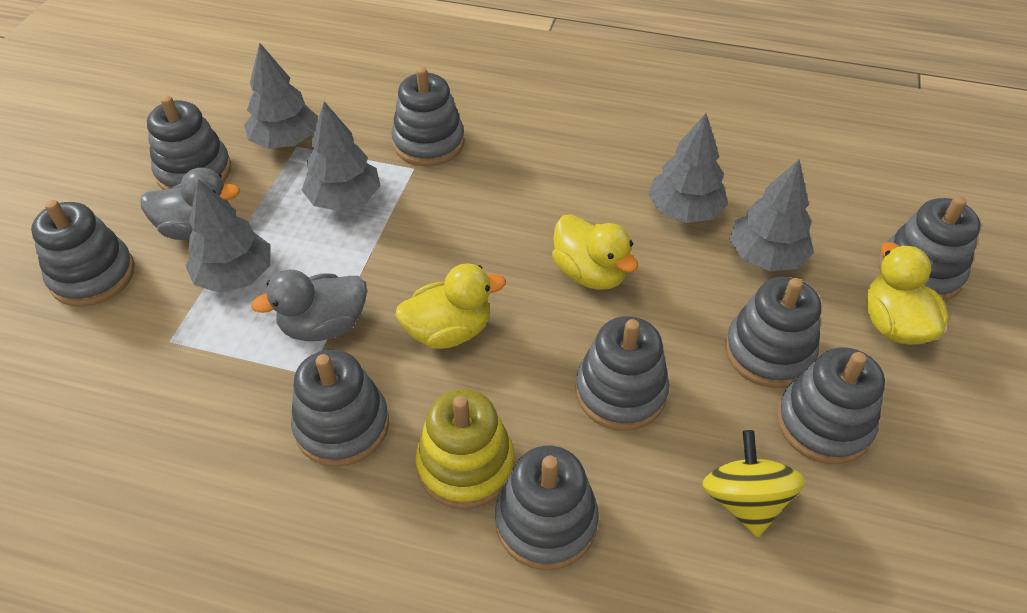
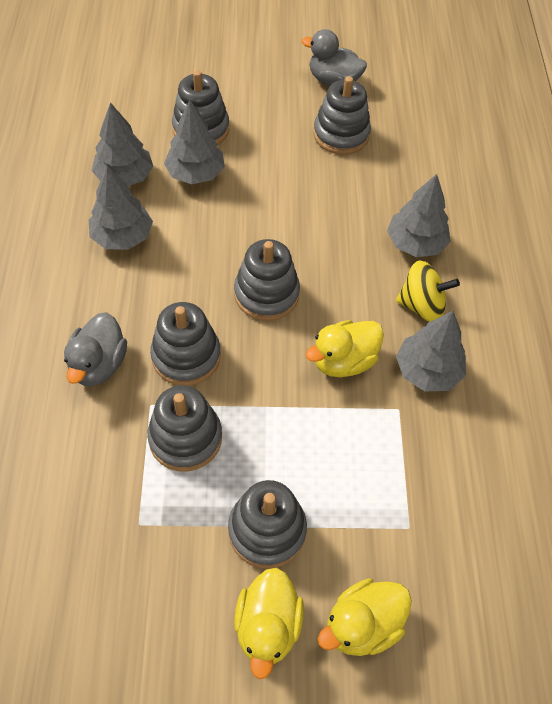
grey stacking toy: [31,200,135,307] [147,95,231,190] [291,349,389,467] [392,67,465,166] [495,446,599,570] [575,316,669,431] [725,277,821,388] [777,347,885,464] [879,196,980,301] = 9 -> [147,385,222,472] [150,302,221,386] [172,70,229,145] [228,480,307,569] [234,239,300,321] [313,76,371,155] = 6
yellow stacking toy: [415,389,515,509] = 1 -> none = 0

